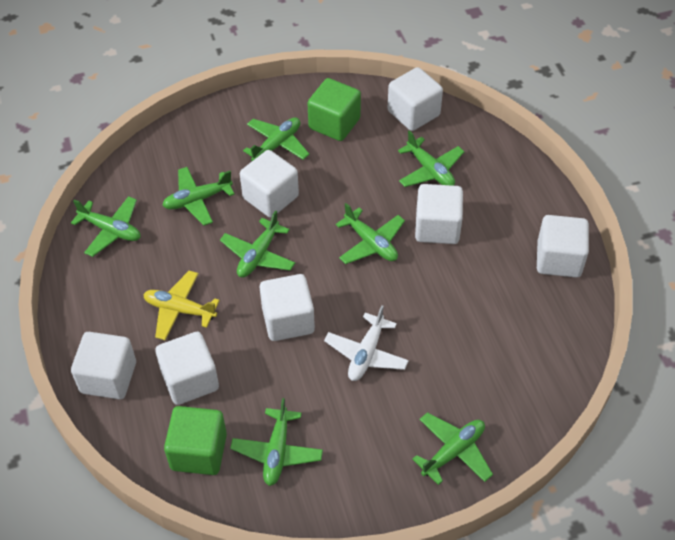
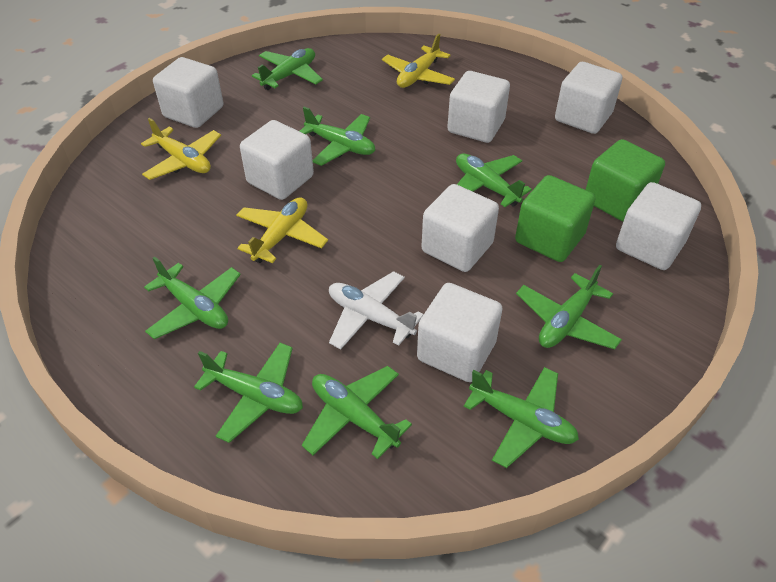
yellow plane: [143,271,220,340] = 1 -> [141,118,221,180] [236,197,328,263] [382,34,455,88] = 3

